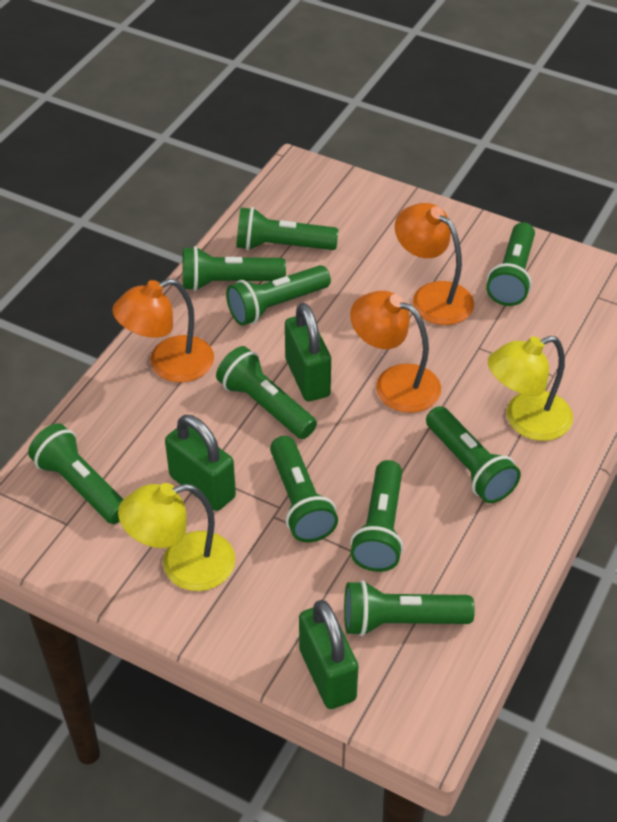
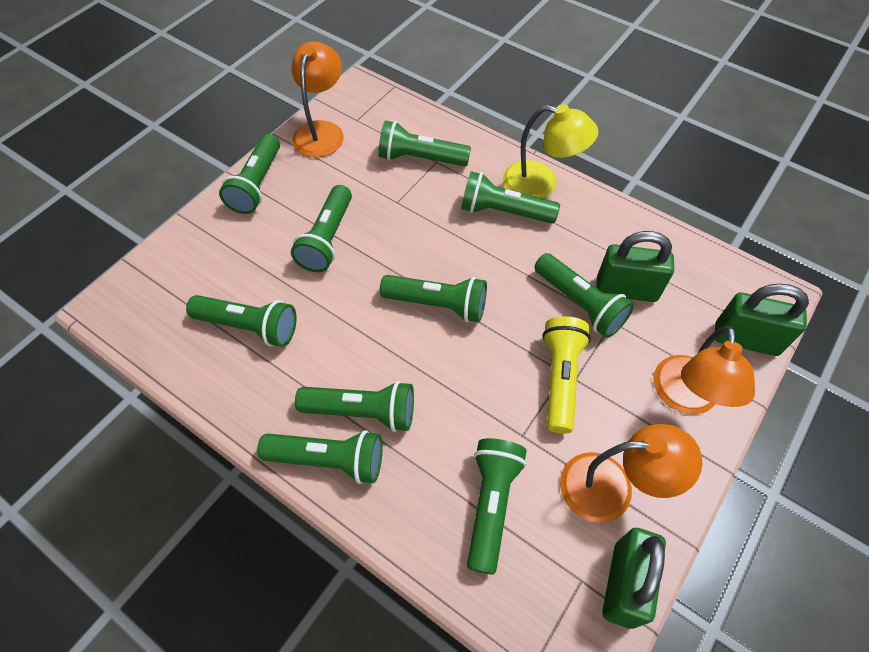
yellow flashlight: none = 0 -> [542,316,591,434] = 1
yellow lamp: [118,483,235,591] [488,336,573,441] = 2 -> [503,104,598,199] = 1

